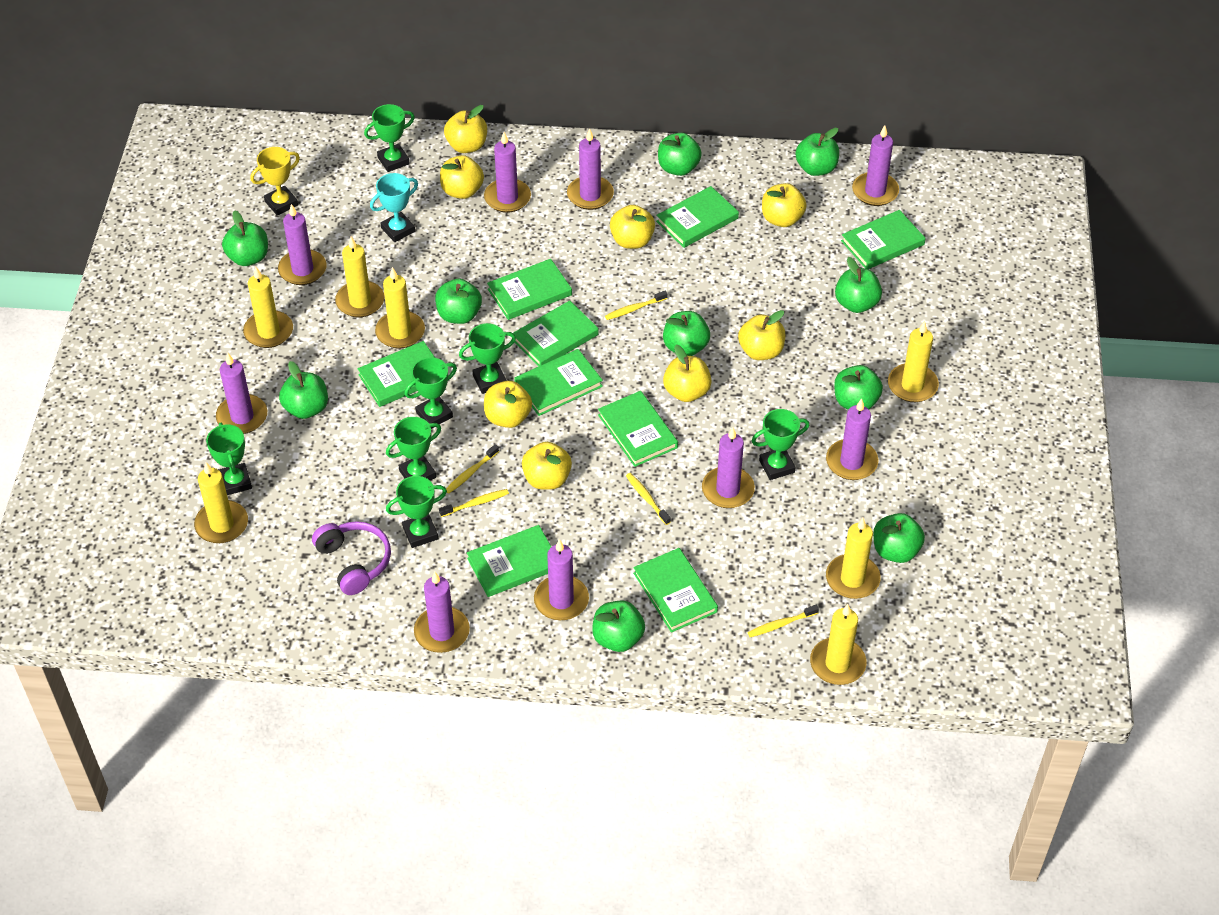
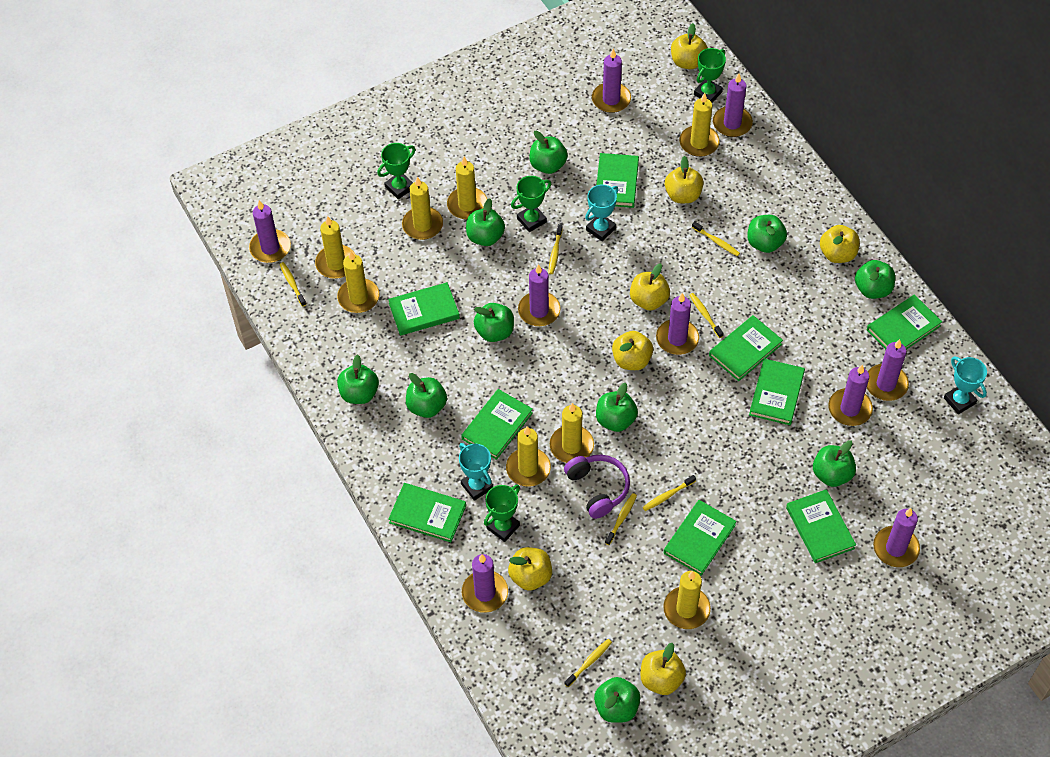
green trophy: [206,423,252,495] [364,104,415,172] [386,417,441,480] [386,476,447,548] [404,357,457,429] [459,323,516,394] [751,409,809,480] = 7 -> [377,143,416,199] [484,485,520,542] [511,176,551,232] [694,48,726,102] = 4
turquoise trophy: [370,173,418,242] = 1 -> [459,443,493,501] [585,184,618,241] [944,357,987,414] = 3
yellow apple: [440,155,484,199] [444,105,487,153] [484,381,532,428] [522,442,572,490] [610,205,655,249] [663,345,712,402] [738,310,786,360] [762,183,807,227] = 8 -> [508,547,552,591] [612,331,653,370] [630,263,670,310] [640,643,686,695] [665,156,704,203] [671,23,707,69] [820,225,860,263] = 7
yellow candle: [194,462,248,543] [243,267,293,348] [335,237,384,317] [375,267,425,349] [810,604,867,685] [826,518,881,599] [888,321,939,402] = 7 -> [315,216,356,279] [337,251,379,313] [402,176,443,240] [447,157,487,220] [506,426,551,487] [550,403,594,463] [663,571,711,629] [679,93,720,157] = 8
yellow toothbrush: [439,489,509,517] [446,444,499,494] [605,291,668,320] [626,473,671,525] [747,605,819,637] = 5 -> [280,262,306,307] [549,224,563,274] [564,639,612,687] [605,493,637,545] [642,475,696,511] [689,293,724,338] [692,221,740,256] = 7
yellow trophy: [250,147,300,215] = 1 -> none = 0

